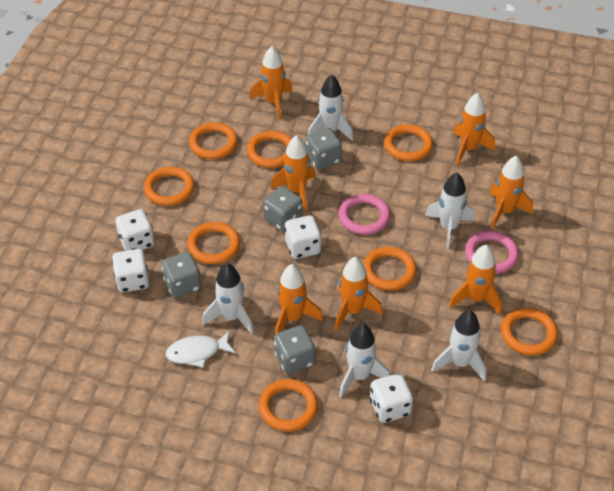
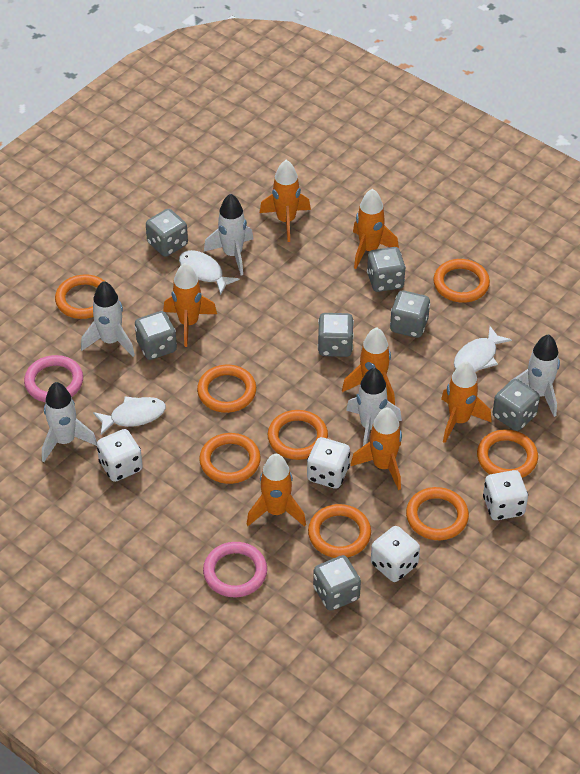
grey dice: [162,252,202,298] [263,186,303,232] [274,325,315,374] [306,128,342,170] = 4 -> [135,311,177,360] [146,209,188,257] [313,555,361,611] [317,313,354,357] [367,247,406,292] [390,290,430,338] [493,379,540,431] = 7
white fish: [166,330,236,368] = 1 -> [93,396,166,435] [179,250,239,295] [454,326,512,372] = 3

